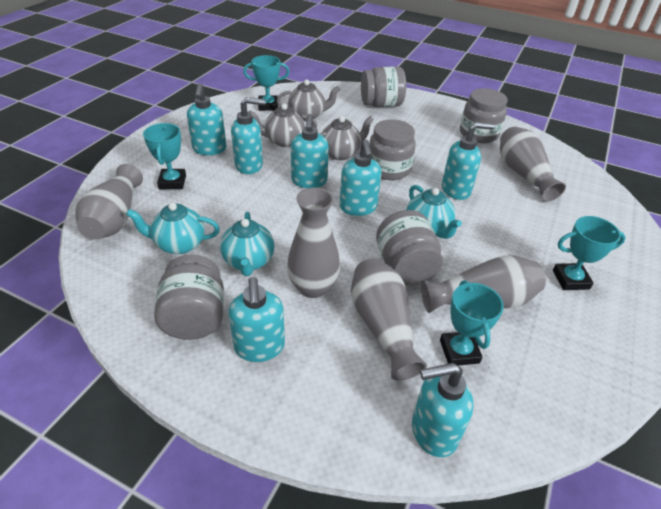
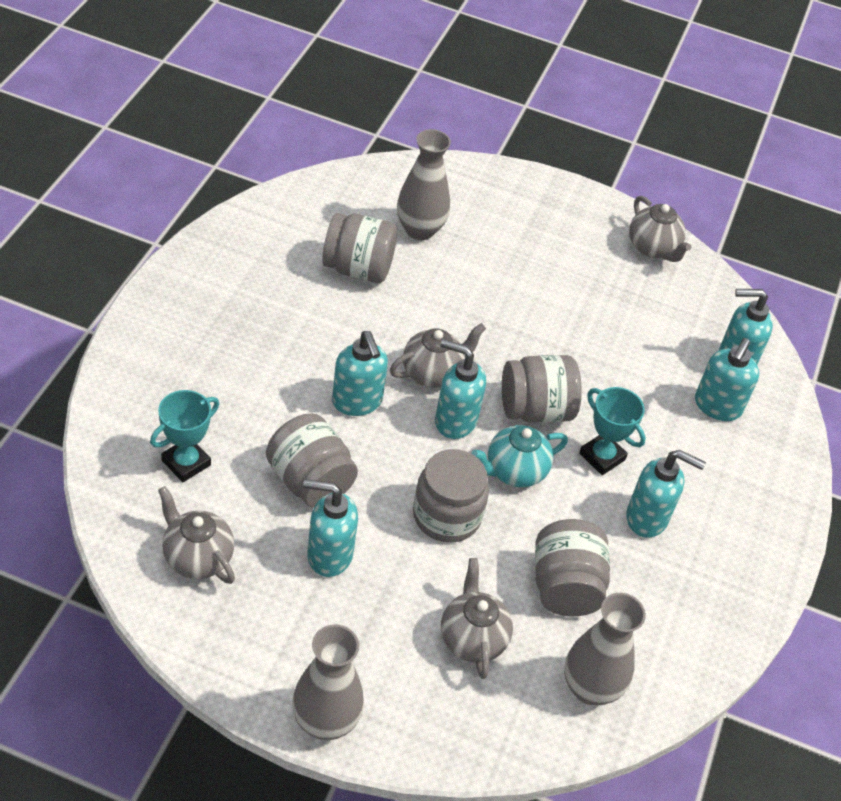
grey teapot: [249,103,317,147] [276,79,340,121] [320,116,374,160] = 3 -> [158,486,235,584] [390,323,486,388] [441,558,513,679] [629,196,692,262] = 4
grey vase: [75,164,143,240] [287,188,340,298] [351,258,427,381] [421,255,546,313] [500,127,566,202] = 5 -> [292,625,364,740] [397,129,451,240] [564,593,646,705] = 3
turquoise soap dispenser: [187,83,226,155] [228,277,285,362] [231,97,266,174] [291,114,329,188] [340,139,382,216] [412,363,474,457] [442,122,495,200] = 7 -> [303,479,358,577] [332,331,388,416] [435,339,486,439] [626,450,706,538] [695,338,759,421] [719,289,773,364] = 6
turquoise teapot: [126,203,220,254] [220,212,275,276] [406,185,462,239] = 3 -> [471,425,568,487] = 1
turquoise trophy: [143,123,186,189] [243,55,290,111] [440,280,504,366] [553,216,626,290] = 4 -> [150,390,219,482] [579,387,646,475] = 2

